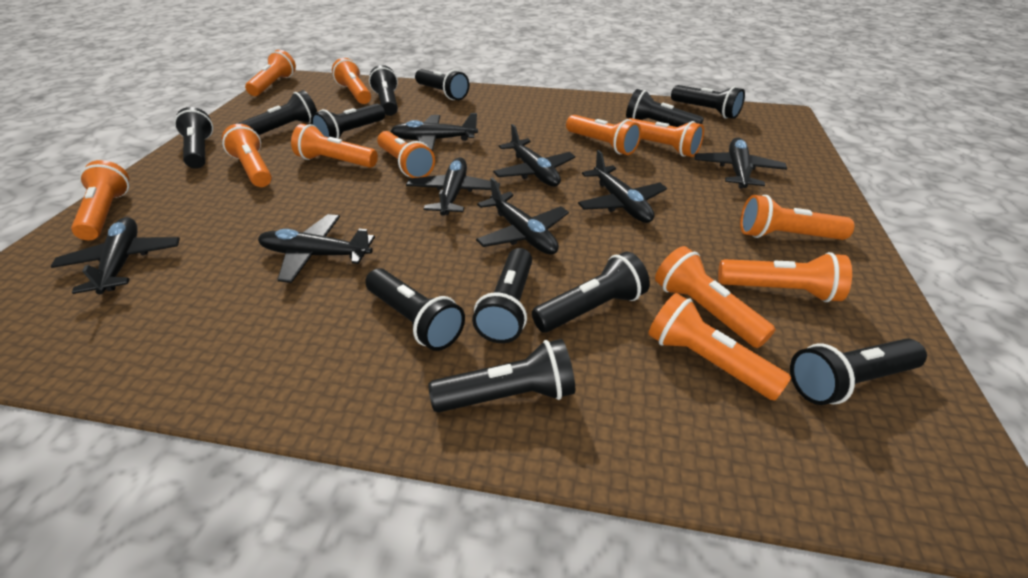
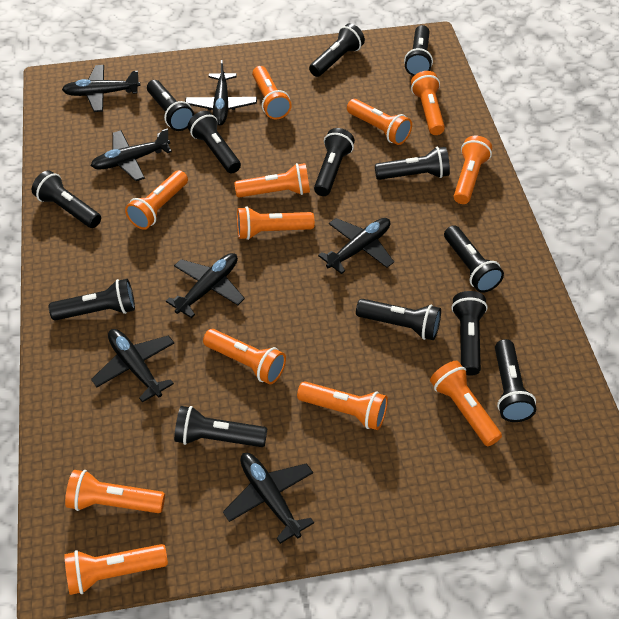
black flashlight: [174,107,213,169] [238,90,317,135] [311,104,385,139] [365,268,465,351] [369,65,398,116] [415,69,469,100] [428,339,575,412] [472,248,532,343] [532,252,650,332] [626,89,704,127] [671,85,745,119] [790,339,927,405] = 12 -> [32,170,101,228] [49,279,135,321] [147,80,194,131] [174,406,268,447] [188,111,241,173] [309,23,365,77] [314,128,355,196] [356,299,441,340] [375,147,450,180] [404,25,433,76] [444,225,504,293] [451,291,488,376] [495,339,536,422] = 13
black plane: [51,217,180,294] [258,214,375,283] [390,113,478,151] [406,157,500,216] [476,178,569,255] [493,124,575,187] [578,150,667,223] [695,138,787,189] = 8 -> [62,65,140,112] [91,129,172,181] [91,329,174,402] [166,253,245,318] [185,60,257,125] [223,453,314,544] [318,218,394,274] = 7

